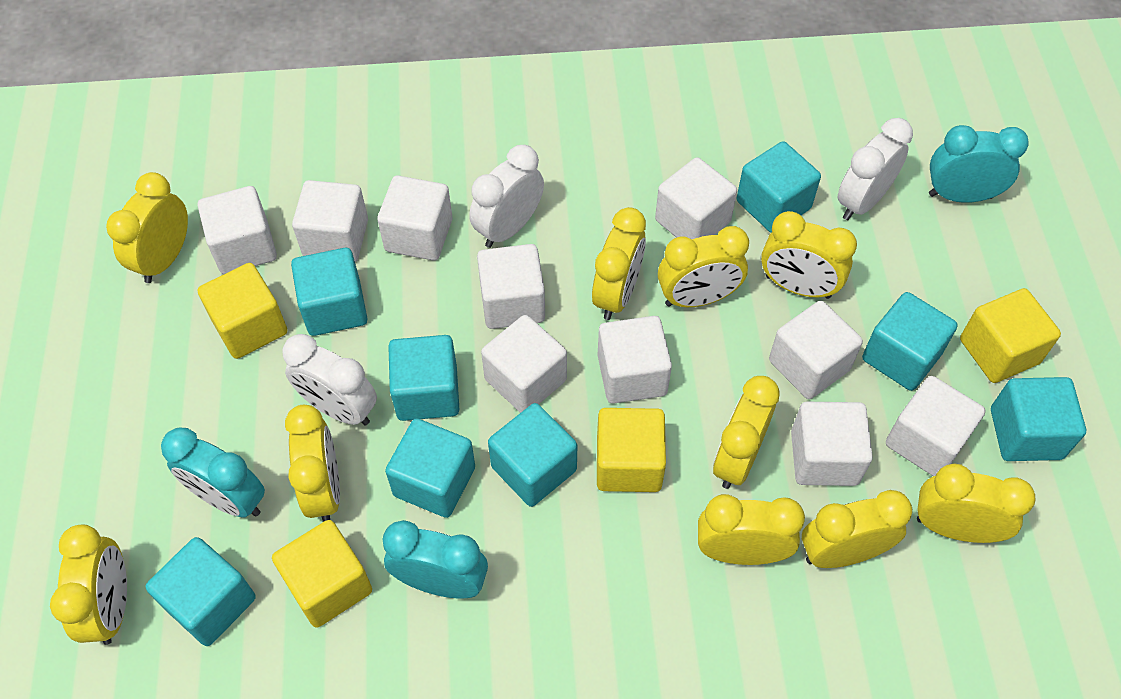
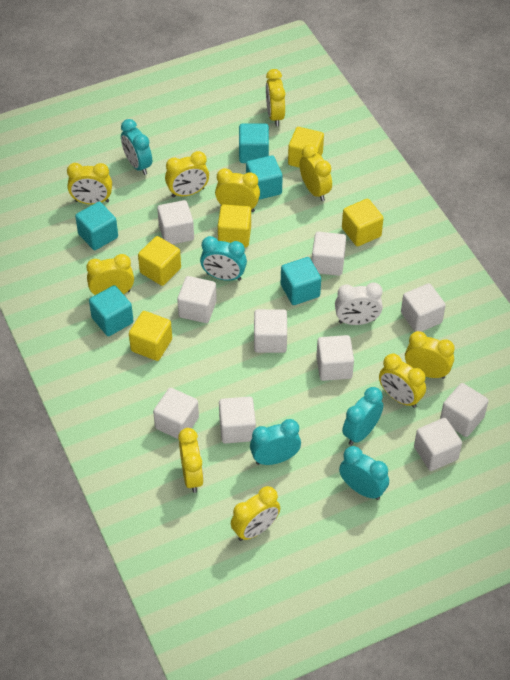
turquoise clock: [161,428,265,518] [383,520,488,598] [929,125,1029,203] = 3 -> [121,119,152,175] [200,236,247,281] [250,419,301,465] [339,446,389,500] [342,387,383,445] = 5
turquoise cube: [145,537,256,646] [291,248,367,336] [385,419,475,518] [388,335,460,421] [488,403,577,507] [737,141,821,233] [862,292,958,391] [991,377,1086,461] = 8 -> [75,202,118,250] [89,285,134,336] [239,124,269,163] [246,155,283,200] [281,257,321,305] = 5
white clock: [282,334,377,425] [469,145,544,248] [838,118,913,220] = 3 -> [335,283,383,325] = 1
yellow cube: [198,263,287,359] [272,520,372,628] [597,408,666,492] [960,288,1061,383] = 4 -> [129,311,172,361] [138,236,181,286] [218,204,251,247] [288,127,324,168] [342,199,384,246] = 5

